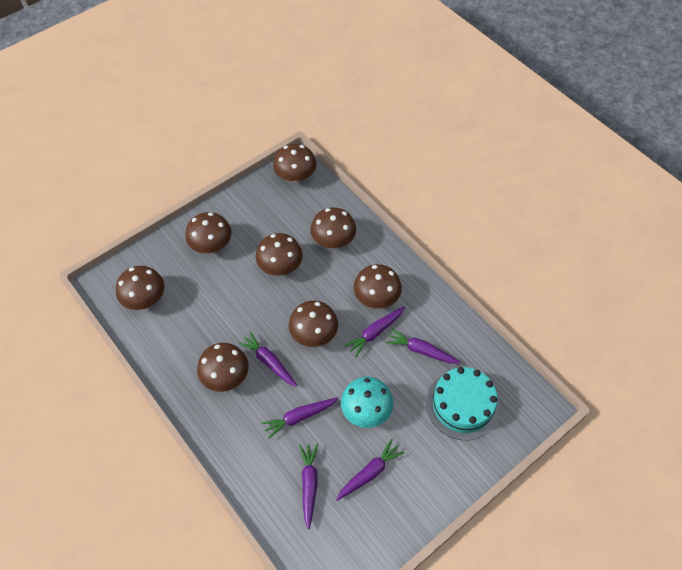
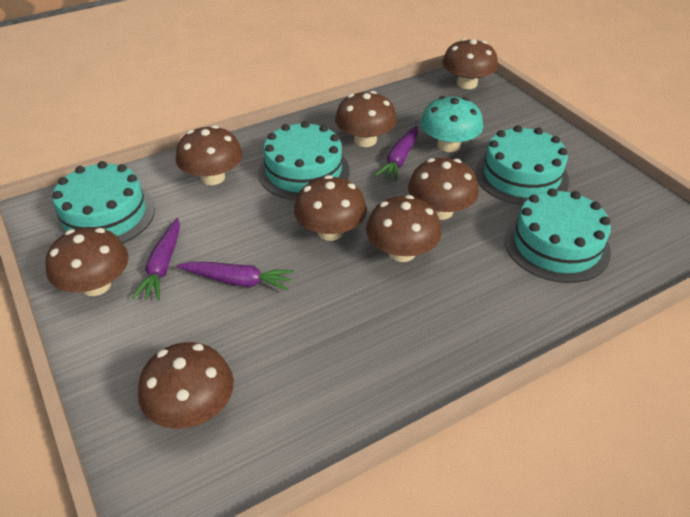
purple carrot: [238,332,298,387] [262,397,339,439] [299,444,318,529] [336,439,405,501] [344,306,405,357] [386,329,461,364] = 6 -> [132,218,180,300] [176,262,294,291] [374,125,418,182] = 3
turquoise cake: [426,367,500,440] = 1 -> [52,161,155,243] [258,121,350,200] [475,125,569,205] [505,188,611,283] = 4

